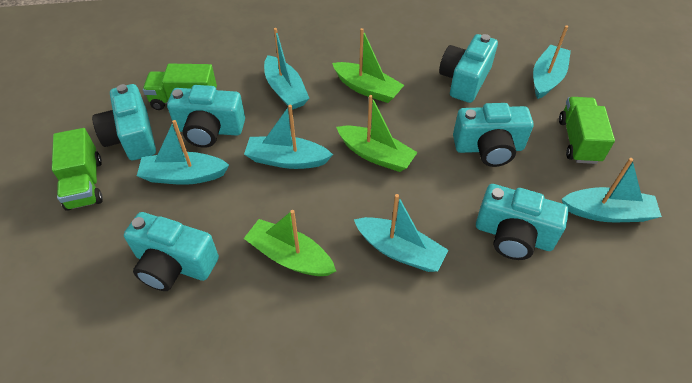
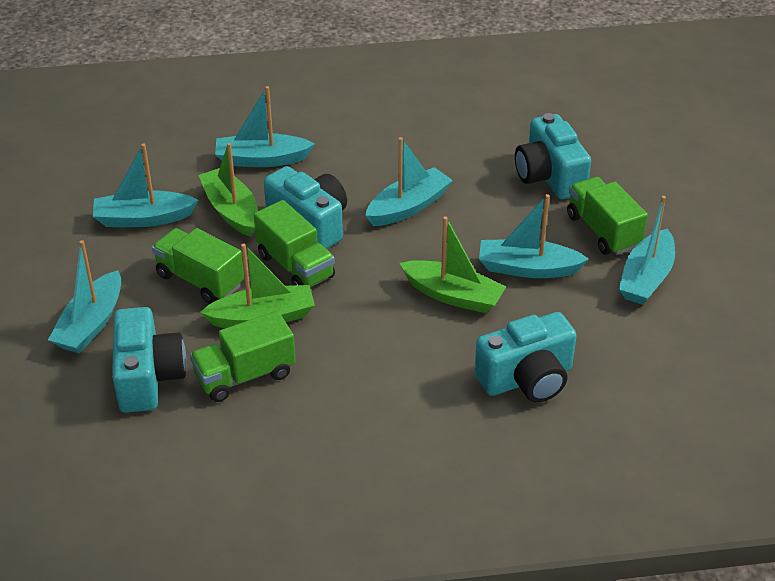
green truck: [52,128,103,211] [143,64,217,110] [559,97,615,164] = 3 -> [152,228,244,304] [190,311,296,402] [254,200,335,287] [567,177,648,255] = 4
turquoise camera: [92,84,156,160] [124,212,219,291] [167,85,245,148] [439,34,498,103] [453,103,534,167] [476,184,569,260] = 6 -> [112,307,187,413] [264,166,347,249] [474,312,577,403] [515,113,591,199] = 4

